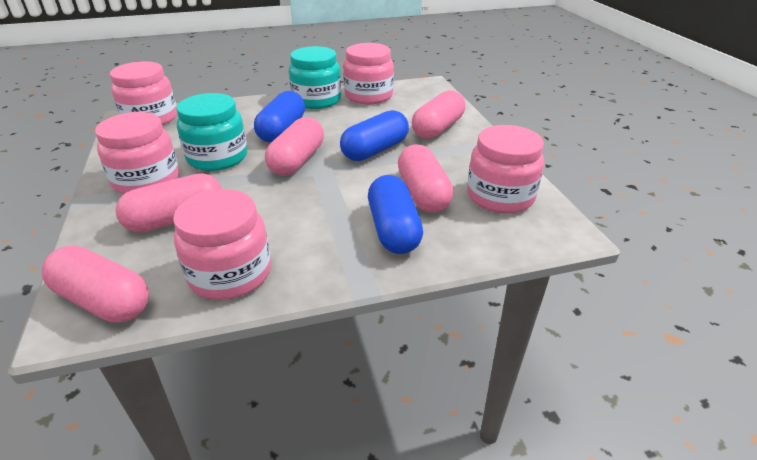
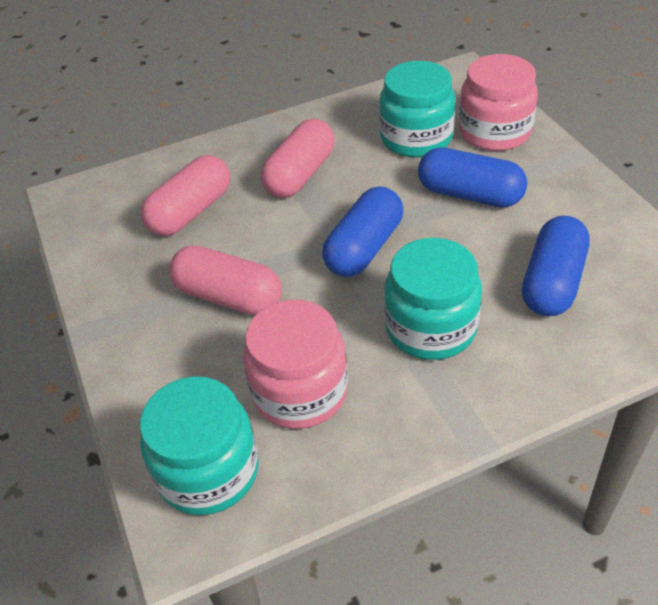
pink capsule: [42,245,149,323] [115,173,222,232] [265,117,324,176] [398,145,453,213] [412,90,465,139] = 5 -> [141,155,230,236] [169,245,282,315] [261,119,335,198] = 3
pink jar: [95,112,179,194] [110,61,177,126] [173,189,271,300] [343,43,394,104] [467,125,544,213] = 5 -> [243,300,348,429] [459,54,538,151] = 2
turquoise jar: [176,93,247,171] [289,46,341,109] = 2 -> [140,376,258,515] [379,61,455,158] [384,238,482,360] = 3

